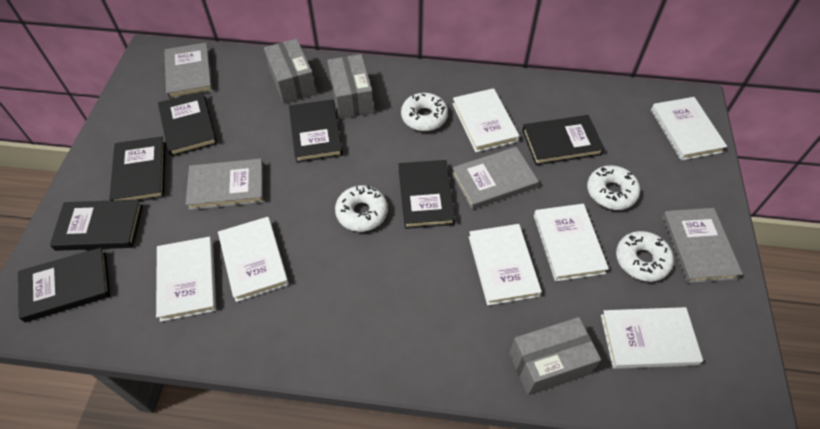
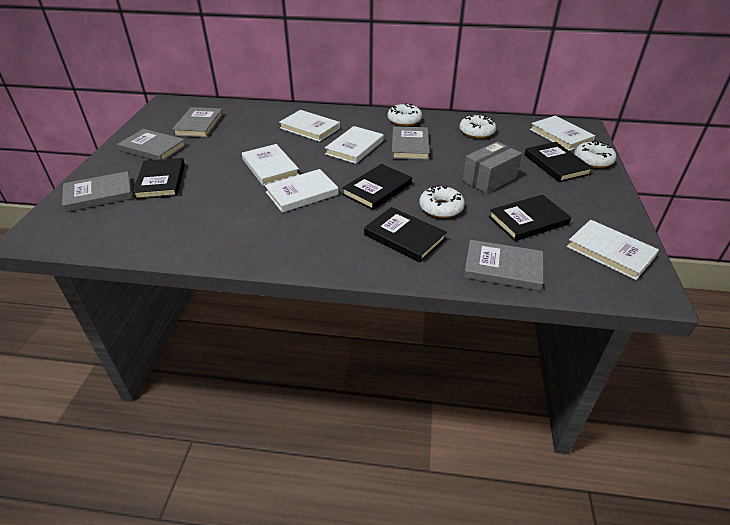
black book: [18,248,110,322] [50,200,143,251] [110,136,166,201] [158,91,217,157] [289,99,343,163] [399,160,456,229] [522,115,605,165] = 7 -> [133,158,185,199] [342,164,412,210] [364,207,447,263] [489,195,571,241] [524,142,593,182] = 5
grey book: [164,43,213,99] [186,159,264,210] [452,147,539,209] [662,208,743,283] = 4 -> [62,171,133,212] [118,129,186,160] [172,107,223,138] [391,126,429,160] [464,240,543,291] = 5
grey box: [264,39,316,104] [327,54,374,119] [509,317,601,395] = 3 -> [462,141,522,194] = 1
white book: [156,237,216,322] [218,217,289,302] [453,88,519,152] [469,224,542,305] [534,204,609,281] [601,307,703,369] [651,97,727,160] = 7 -> [242,144,299,186] [265,169,339,213] [279,110,340,142] [325,126,384,164] [530,116,595,151] [567,220,659,280] = 6

